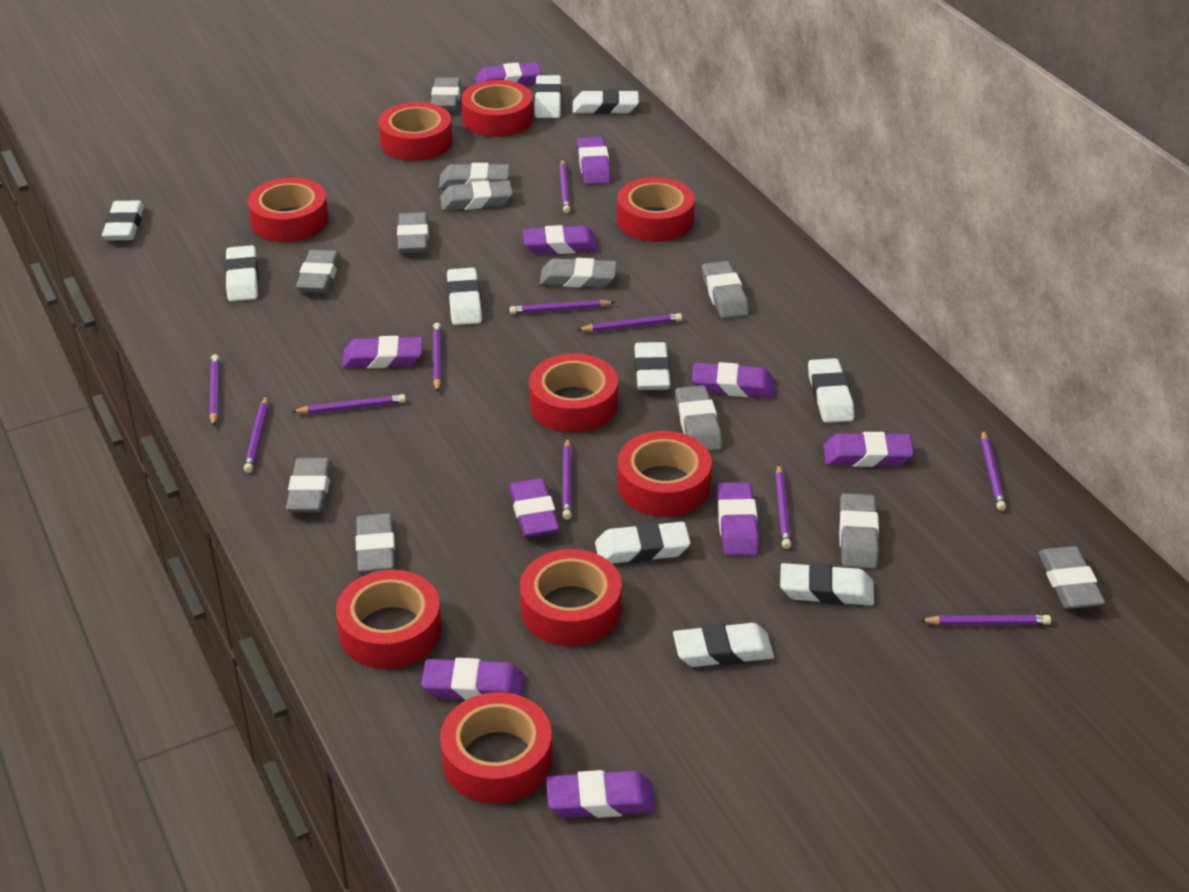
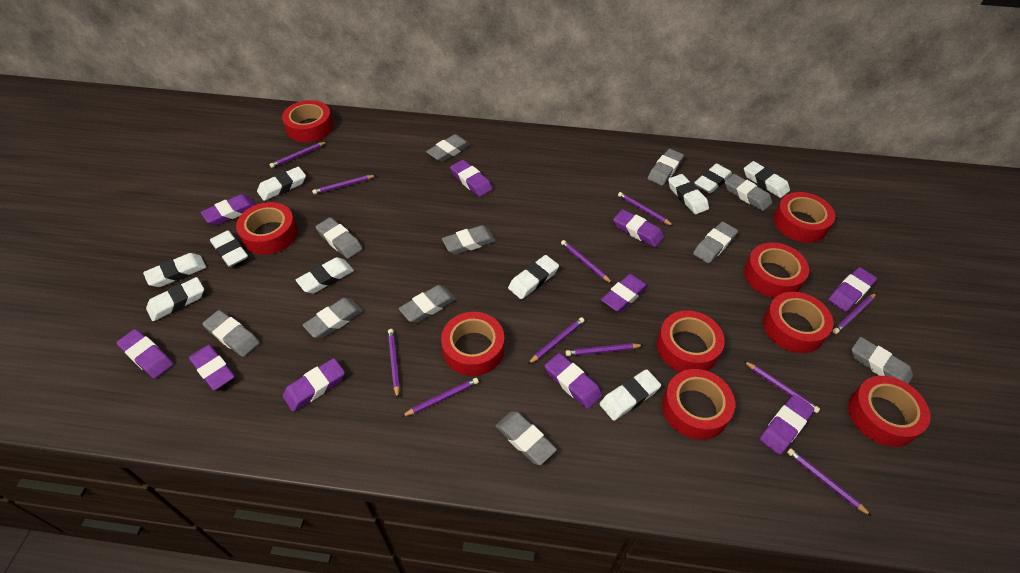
grey eraser: [286,458,332,512] [296,250,340,293] [356,513,395,574] [397,212,429,253] [431,77,461,111] [439,163,510,188] [440,180,513,211] [539,258,617,287] [675,385,723,451] [702,261,749,319] [839,493,879,569] [1038,546,1105,609] = 12 -> [202,310,260,357] [303,298,363,338] [316,217,362,259] [399,285,456,323] [426,134,470,162] [442,225,496,254] [496,411,557,465] [648,149,684,186] [693,222,738,263] [725,174,772,211] [852,337,913,384] = 11

